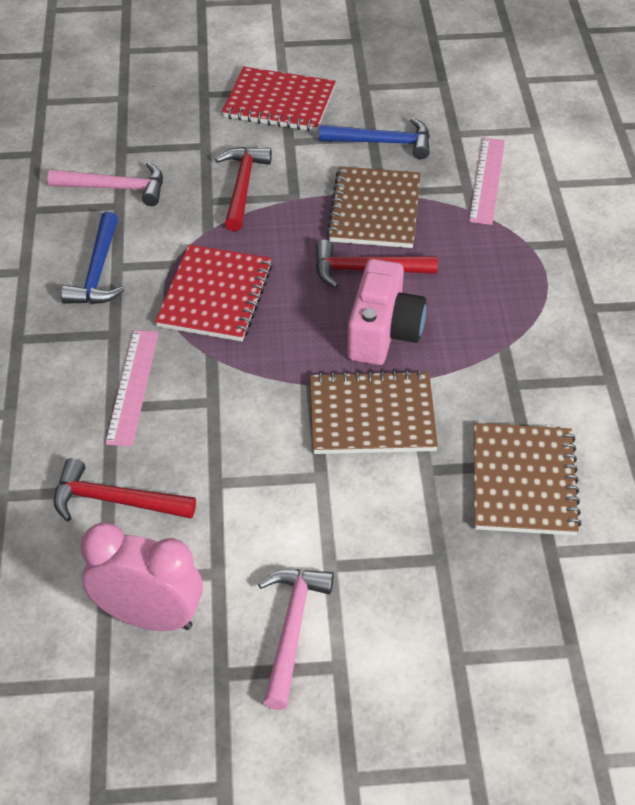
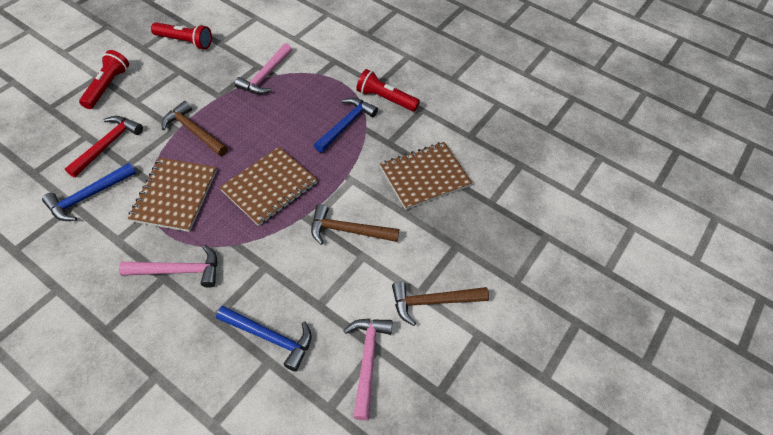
blue hammer: [61,212,125,304] [319,118,430,159] = 2 -> [42,163,136,221] [216,306,312,372] [314,98,378,153] = 3
brown hammer: none = 0 -> [162,101,228,156] [311,204,399,245] [392,281,489,326] = 3
pink camera: [347,259,426,365] = 1 -> none = 0
pink clock: [80,523,203,631] = 1 -> none = 0
pink hammer: [48,162,163,206] [258,569,334,710] = 2 -> [119,245,217,288] [235,43,292,94] [344,319,393,420] = 3
pink ruler: [105,330,159,447] [469,138,505,225] = 2 -> none = 0
red flashlight: none = 0 -> [79,50,129,109] [151,22,212,49] [356,69,420,111] = 3
red hammer: [54,458,196,521] [215,147,272,231] [316,240,438,288] = 3 -> [65,116,143,177] = 1
red notebook: [155,245,273,341] [222,67,336,132] = 2 -> none = 0

